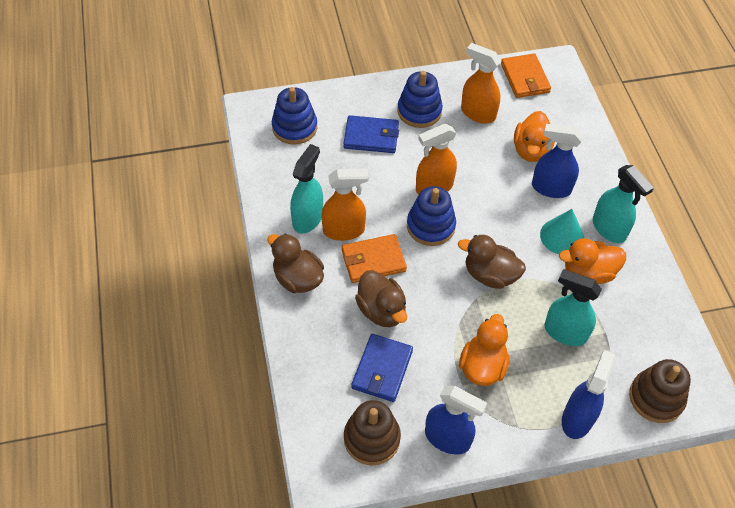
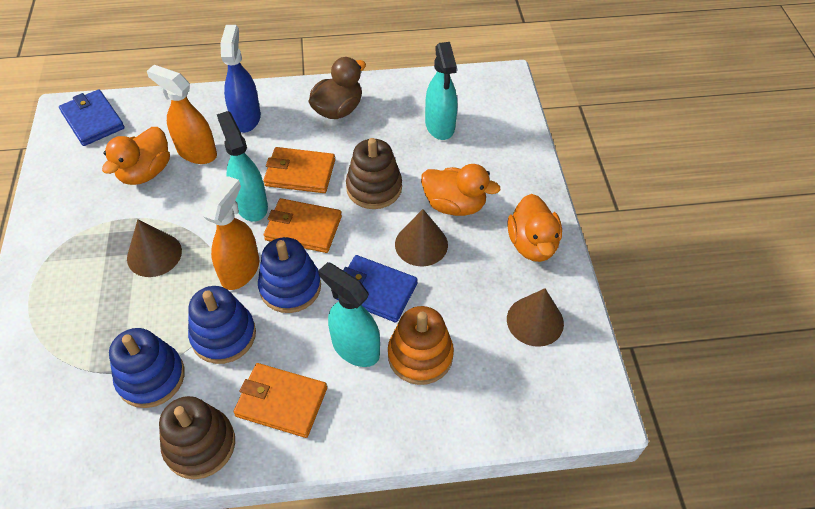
blue spray bottle: [425,386,487,455] [532,124,583,198] [562,350,616,439] = 3 -> [220,25,261,133] = 1
brown cone: none = 0 -> [127,219,182,277] [395,209,448,266] [507,288,564,347] = 3
brown duck: [267,233,324,293] [355,270,407,327] [458,235,526,289] = 3 -> [309,57,366,119] = 1
orange spray bottle: [321,169,369,241] [416,124,457,195] [461,43,501,124] = 3 -> [147,65,217,164] [203,176,259,290] = 2
orange stacking toy: none = 0 -> [388,306,454,385] = 1
orange wallet: [342,234,407,283] [501,53,551,98] = 2 -> [234,363,327,438] [264,147,335,193] [264,198,342,253] = 3
turquoise cone: [540,209,584,254] = 1 -> none = 0

